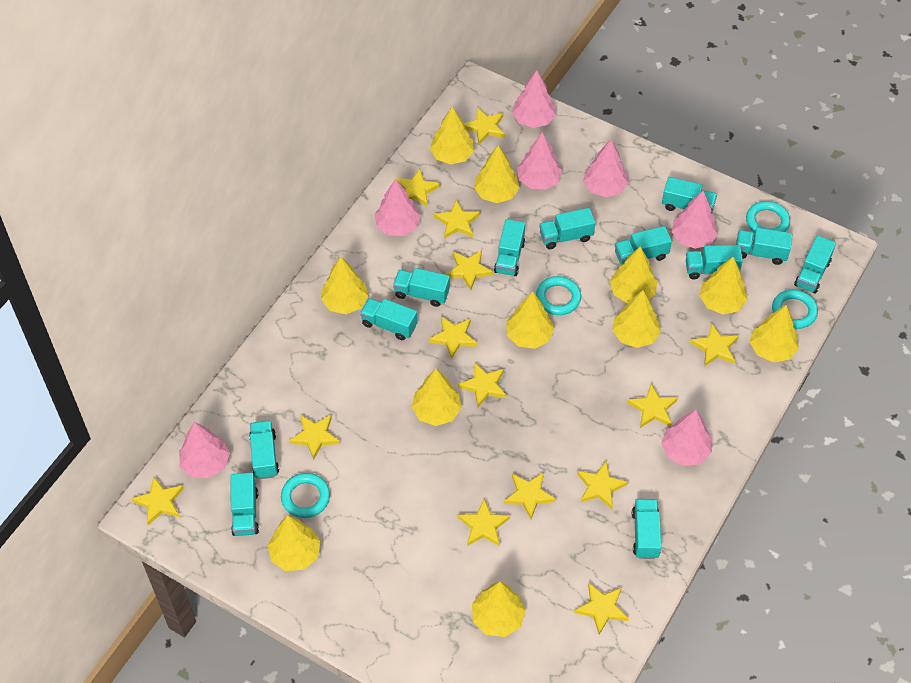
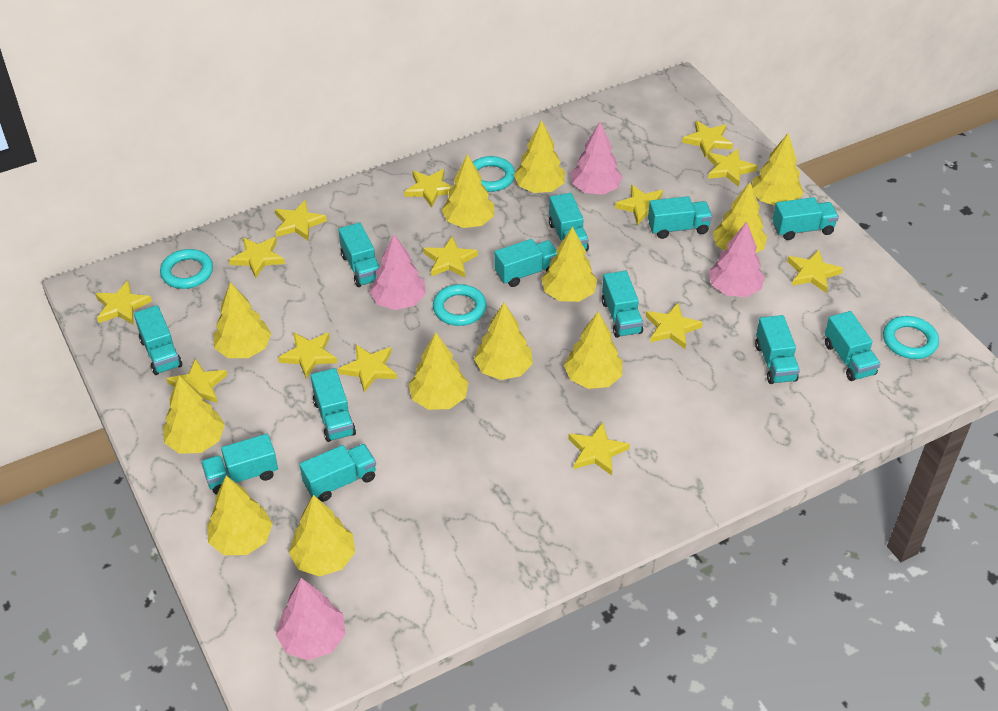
pink tree: [179,422,230,478] [375,179,421,236] [512,70,556,128] [517,132,562,190] [583,140,629,197] [661,409,712,466] [671,191,718,249] = 7 -> [276,578,346,660] [370,234,426,310] [571,122,623,195] [708,222,765,297] = 4
yellow tree: [268,515,321,571] [321,256,369,314] [412,369,462,426] [430,107,474,165] [472,582,526,637] [474,145,520,203] [506,291,554,349] [610,247,657,303] [612,290,661,348] [699,257,748,314] [750,305,799,362] = 11 -> [163,376,225,454] [207,476,273,555] [213,282,271,358] [289,495,355,576] [409,332,469,410] [442,154,494,228] [474,302,533,380] [514,120,565,193] [542,226,598,302] [564,311,622,389] [713,182,767,253] [752,133,804,205] = 12

